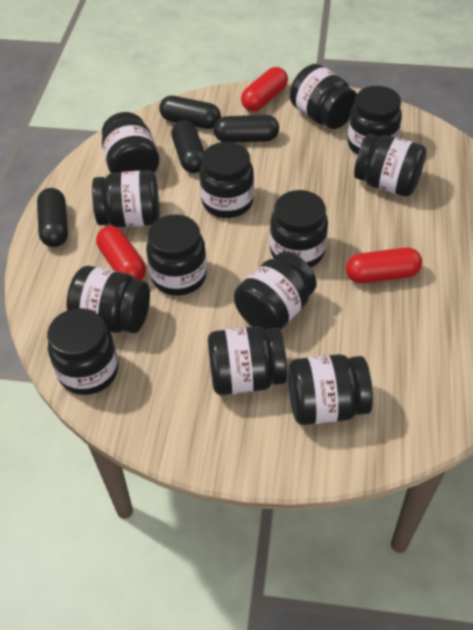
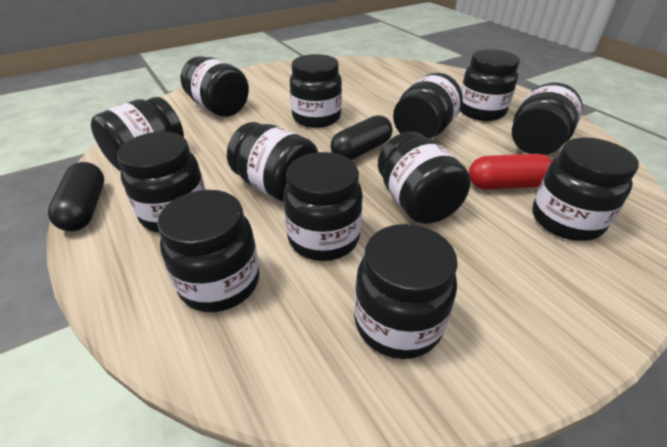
black capsule: [37,188,68,247] [159,96,221,129] [171,120,205,173] [214,115,279,143] = 4 -> [48,162,104,231] [331,115,392,160] = 2
red capsule: [96,226,146,280] [241,67,288,111] [346,248,422,284] = 3 -> [469,154,552,190] = 1

